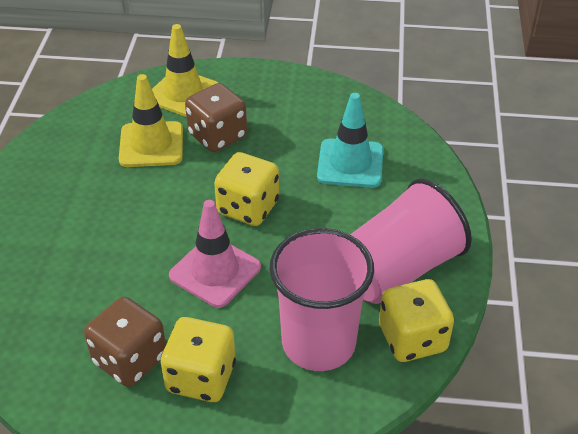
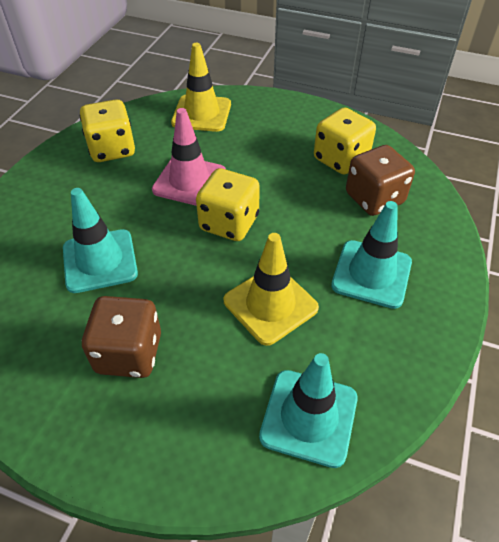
pink cup: [269,228,374,371] [350,178,472,304] = 2 -> none = 0
turquoise traffic cone: [317,93,384,188] = 1 -> [63,188,138,293] [259,353,358,468] [331,201,412,309] = 3

